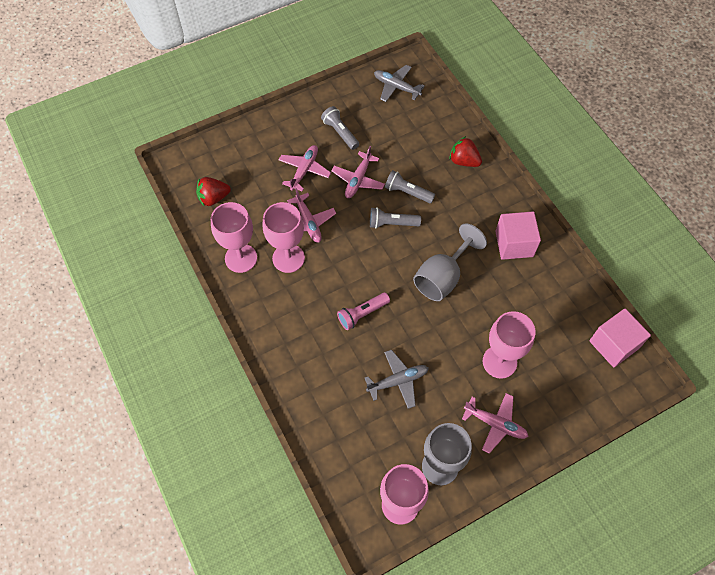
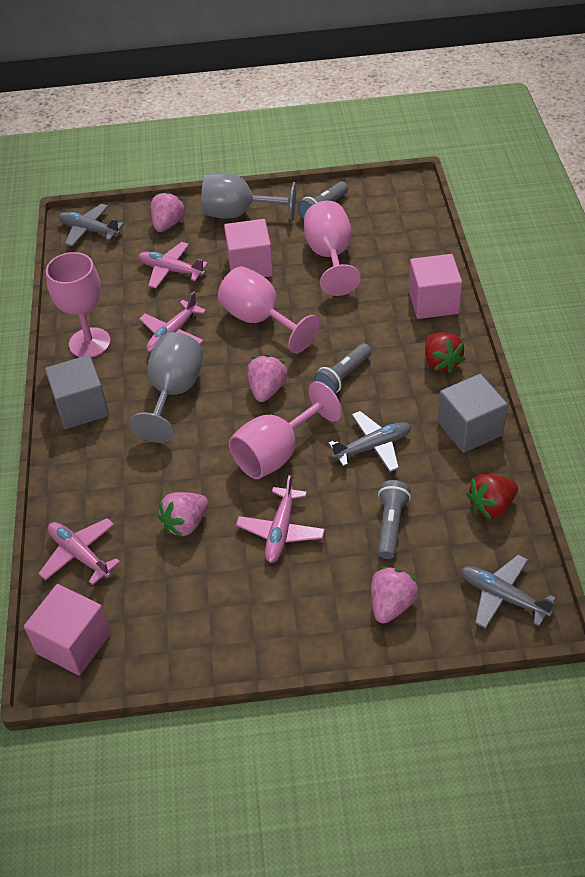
grey cube: none = 0 -> [45,355,109,429] [438,374,508,453] = 2
grey plane: [365,350,429,409] [374,65,425,102] = 2 -> [59,204,124,247] [328,411,411,472] [461,555,556,629] = 3
pink cube: [495,211,541,260] [589,308,651,367] = 2 -> [24,584,111,675] [224,219,273,277] [409,254,462,319] = 3
pink flashlight: [337,293,390,330] = 1 -> none = 0
pink strawberry: none = 0 -> [151,191,186,232] [158,492,208,538] [247,354,288,402] [371,566,418,624] = 4

